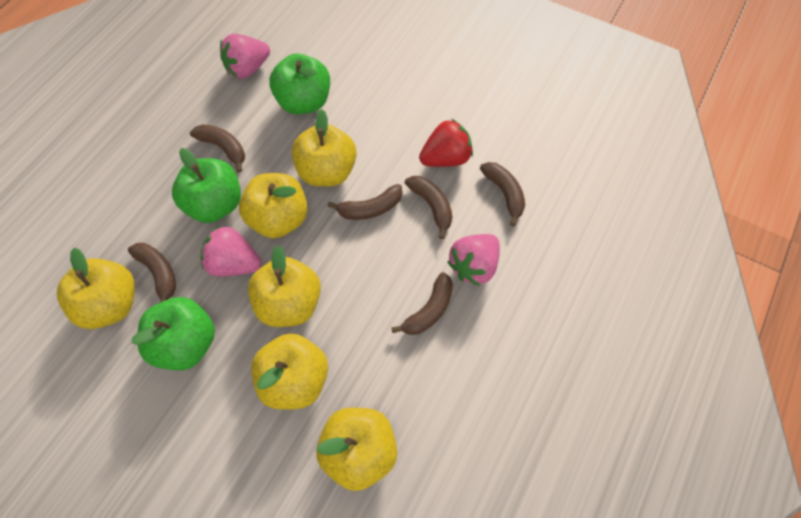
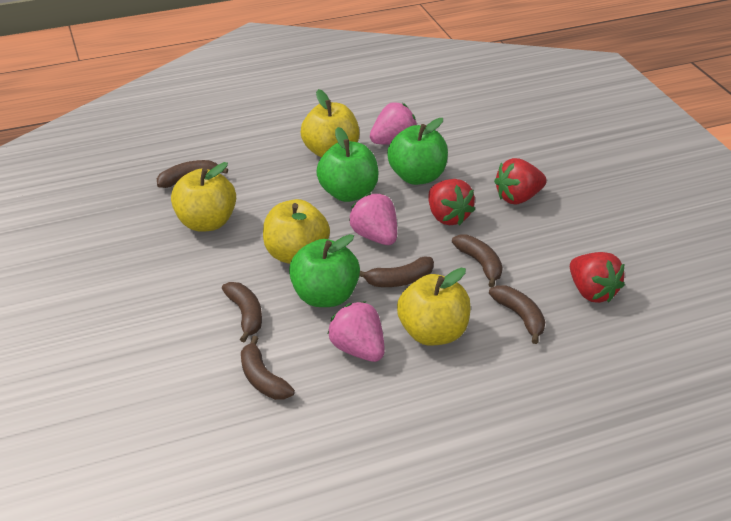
red strawberry: [419,119,473,167] = 1 -> [428,179,475,225] [494,158,547,204] [570,252,625,303] = 3
yellow apple: [57,248,135,329] [239,173,308,238] [248,245,321,327] [251,333,328,410] [292,109,357,187] [316,408,397,491] = 6 -> [171,162,236,232] [263,199,330,264] [301,89,359,158] [397,268,471,346] = 4

